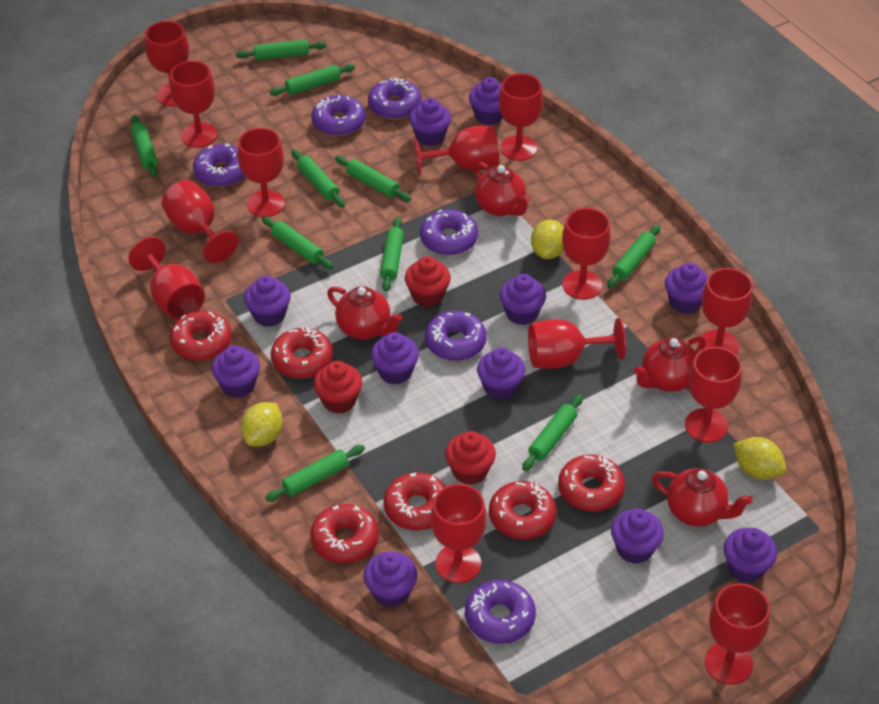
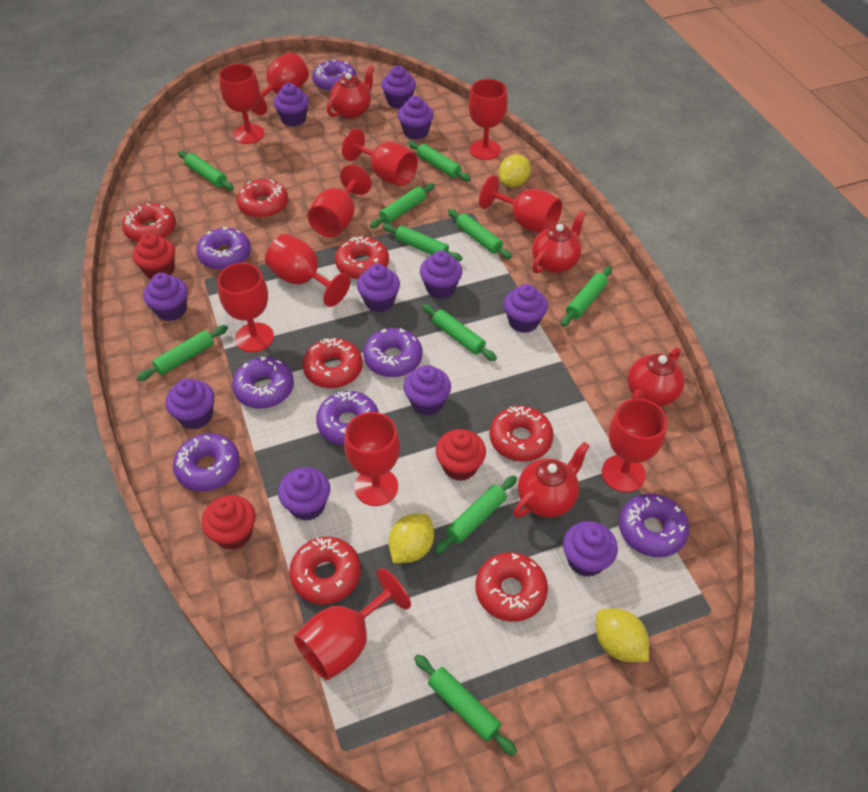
purple donut: [193,143,245,187] [311,95,366,136] [368,77,422,119] [420,209,478,255] [425,311,487,361] [465,580,536,644] = 6 -> [173,433,240,491] [196,227,251,270] [232,357,294,409] [312,60,356,92] [316,391,379,445] [363,328,422,377] [619,494,689,557] = 7
red donut: [170,311,232,361] [271,326,333,379] [310,504,379,564] [383,472,446,530] [489,481,557,540] [558,454,625,512] = 6 -> [122,203,176,242] [237,179,288,218] [289,537,361,604] [303,338,363,388] [335,236,389,279] [475,552,548,622] [489,406,554,462] = 7
red goblet: [129,237,205,320] [145,21,189,106] [161,180,239,263] [170,61,218,148] [237,128,285,217] [414,126,499,175] [431,484,487,583] [499,73,543,161] [528,318,626,369] [562,208,611,300] [685,347,742,442] [698,268,753,355] [704,583,770,685] = 13 -> [217,263,274,352] [219,64,265,144] [252,52,309,115] [265,234,351,307] [294,568,411,680] [308,165,372,237] [342,129,418,186] [344,412,400,506] [468,79,508,160] [479,175,562,233] [602,398,667,492] = 11

